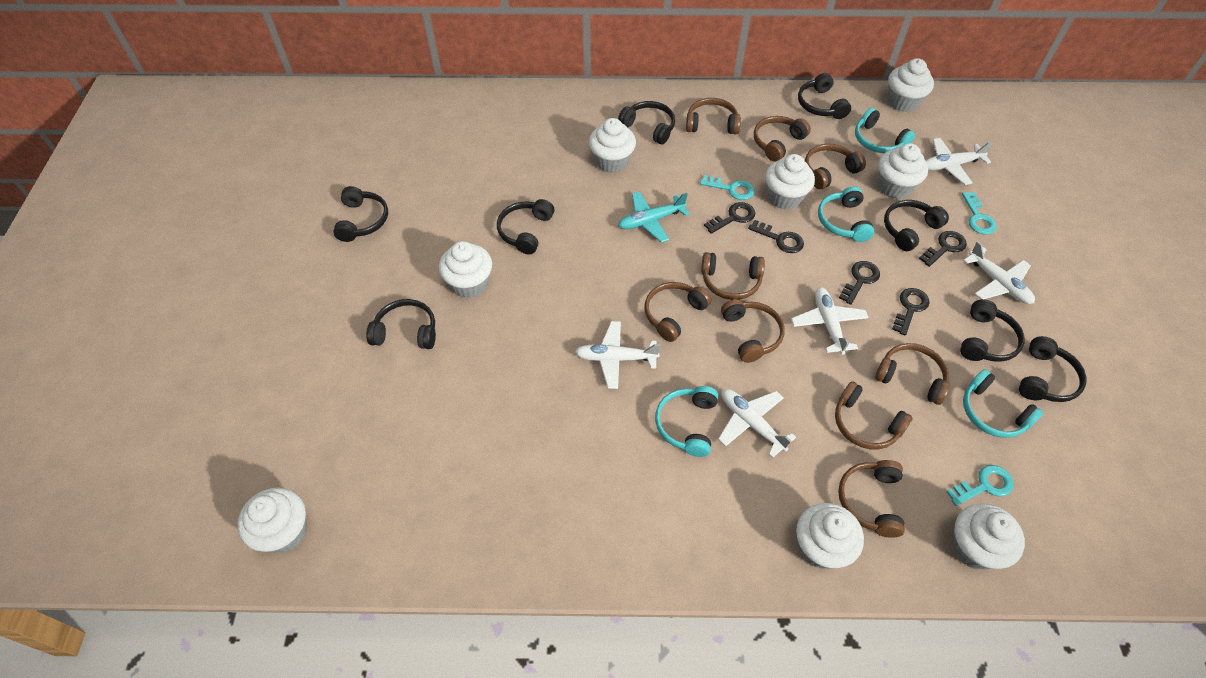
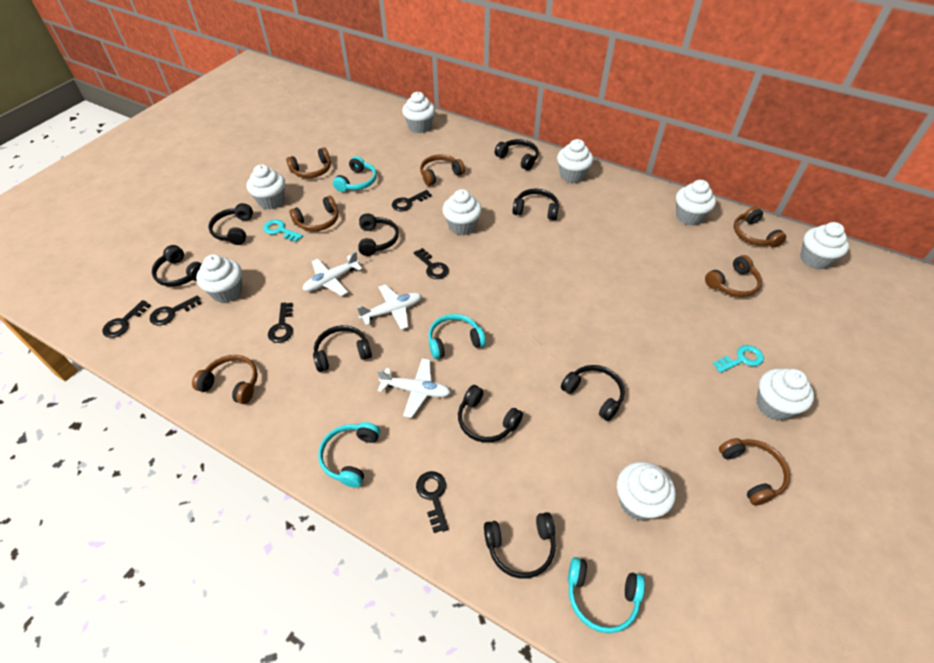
black headphones: [333,186,388,242] [366,299,436,349] [497,199,555,254] [618,101,675,144] [798,73,851,119] [884,200,949,251] [960,299,1025,362] [1019,336,1086,402] = 8 -> [152,245,202,287] [208,203,253,245] [313,325,372,372] [358,213,399,256] [458,385,523,443] [484,512,556,579] [495,139,539,170] [513,189,559,220] [561,365,625,421] = 9
black key: [704,202,755,234] [748,220,804,253] [839,261,880,305] [892,288,929,335] [919,231,967,267] = 5 -> [102,300,151,338] [150,295,202,325] [268,303,293,343] [392,190,432,211] [414,248,449,279] [416,471,449,533] = 6
brown headphones: [644,282,712,342] [686,98,741,134] [701,252,765,300] [721,299,785,363] [754,116,811,162] [805,144,866,189] [835,381,913,449] [838,460,905,538] [875,343,950,405] = 9 -> [192,355,258,404] [286,147,331,178] [289,196,338,231] [420,154,465,186] [705,255,762,297] [719,438,790,505] [734,207,786,248] = 7
turquoise key: [700,175,755,200] [947,465,1014,506] [962,192,997,234] = 3 -> [263,219,303,242] [713,345,764,373] = 2
turquoise plane: [618,192,690,243] = 1 -> none = 0
white cupcake: [237,488,307,553] [439,241,492,298] [589,118,636,173] [765,154,815,210] [796,503,864,569] [878,143,928,199] [888,58,934,112] [952,503,1025,570] = 8 -> [196,254,242,303] [247,164,285,209] [402,92,435,133] [442,189,482,235] [557,139,593,183] [617,462,676,521] [676,180,716,225] [756,368,814,421] [800,222,849,270] = 9
white plane: [575,321,661,389] [718,389,796,458] [791,287,869,355] [926,138,993,185] [963,241,1035,304] = 5 -> [303,251,363,296] [357,284,422,330] [377,358,451,418] = 3

